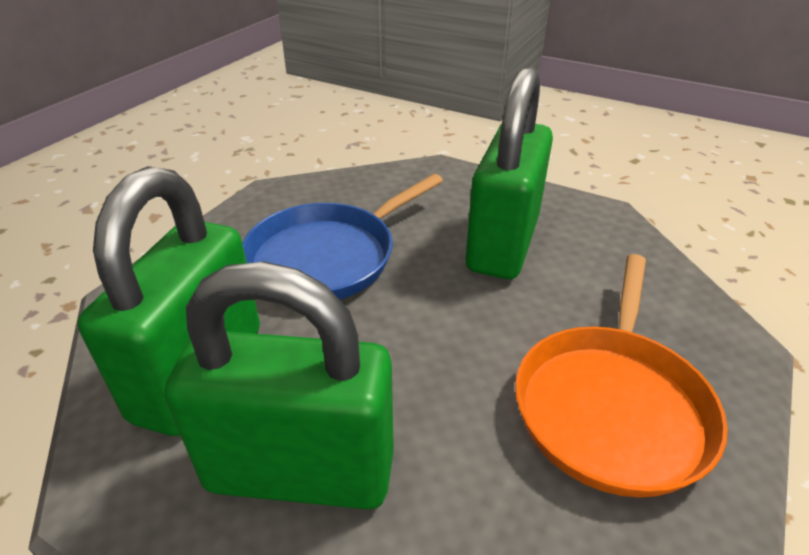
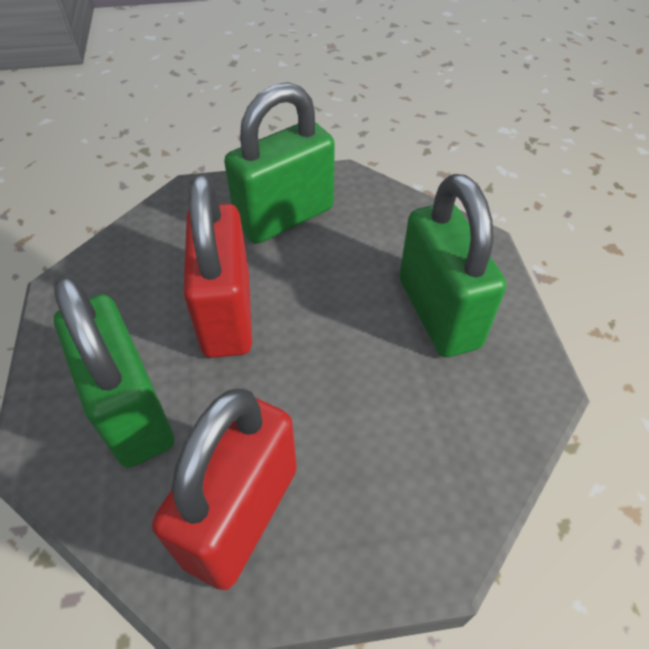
blue pan: [242,174,443,300] = 1 -> none = 0
orange pan: [515,254,728,498] = 1 -> none = 0
red padlock: none = 0 -> [152,389,297,590] [183,174,252,358] = 2

